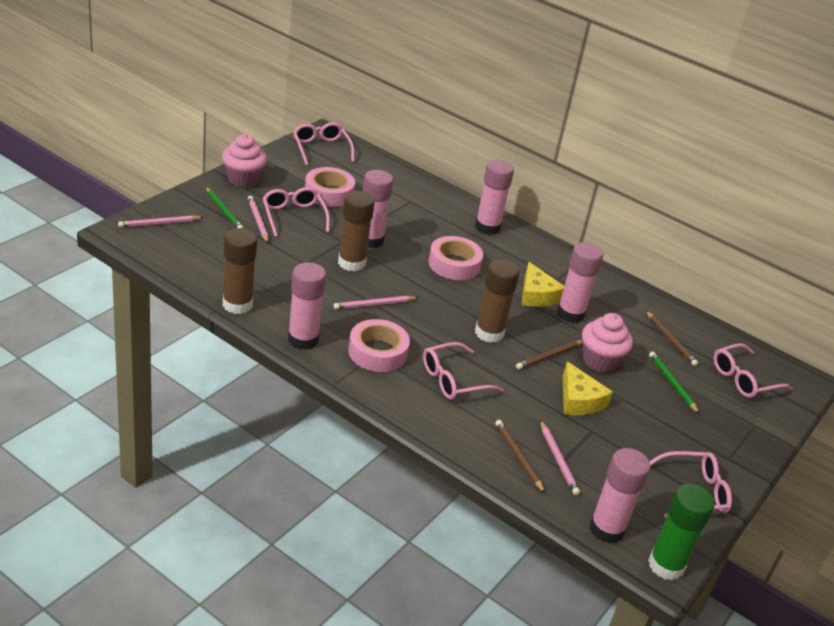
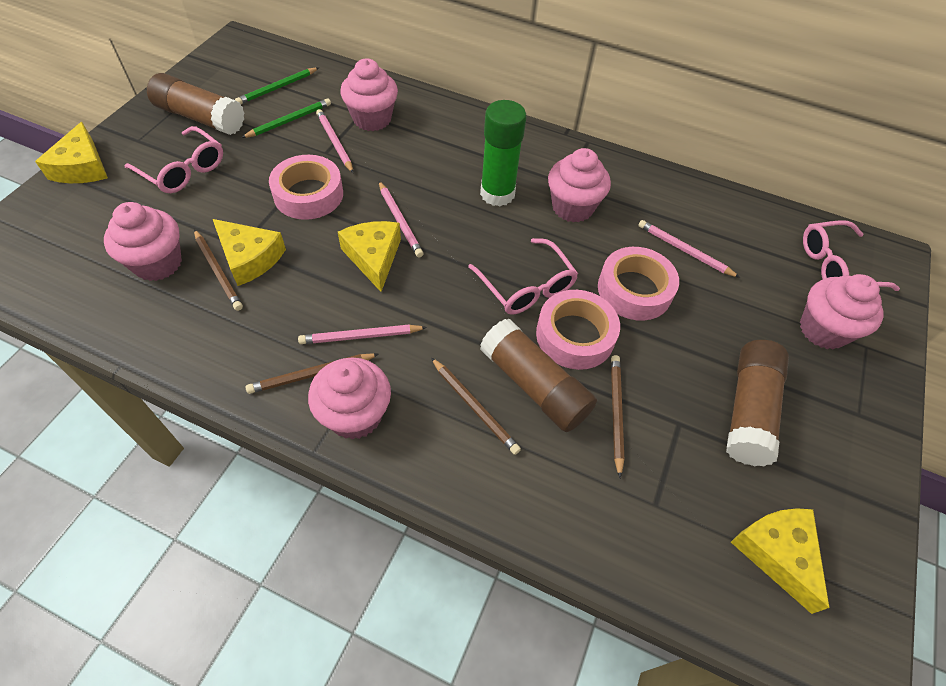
brown pencil: [495,420,545,493] [516,340,583,370] [646,311,698,366] = 3 -> [194,229,243,311] [246,353,379,394] [431,358,521,455] [611,355,625,478] = 4
pink cupcake: [222,134,267,188] [582,313,633,373] = 2 -> [104,202,182,281] [308,358,391,440] [340,58,398,131] [548,148,611,223] [800,274,884,349] = 5
pink glasses: [263,187,330,237] [293,122,354,166] [423,342,504,400] [650,451,732,518] [714,343,793,398] = 5 -> [125,126,223,193] [468,238,578,315] [803,220,900,291] = 3
pink glue stick: [288,262,326,350] [363,170,393,248] [475,159,514,235] [557,242,604,323] [590,448,651,544] = 5 -> none = 0
yellow cheese: [521,262,564,307] [563,362,613,415] = 2 -> [35,122,108,183] [213,219,286,286] [338,221,401,292] [731,508,829,614] = 4

